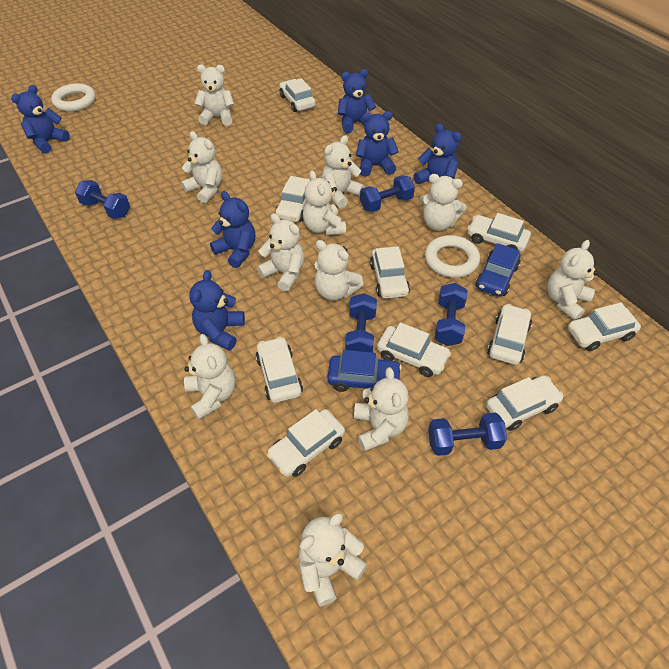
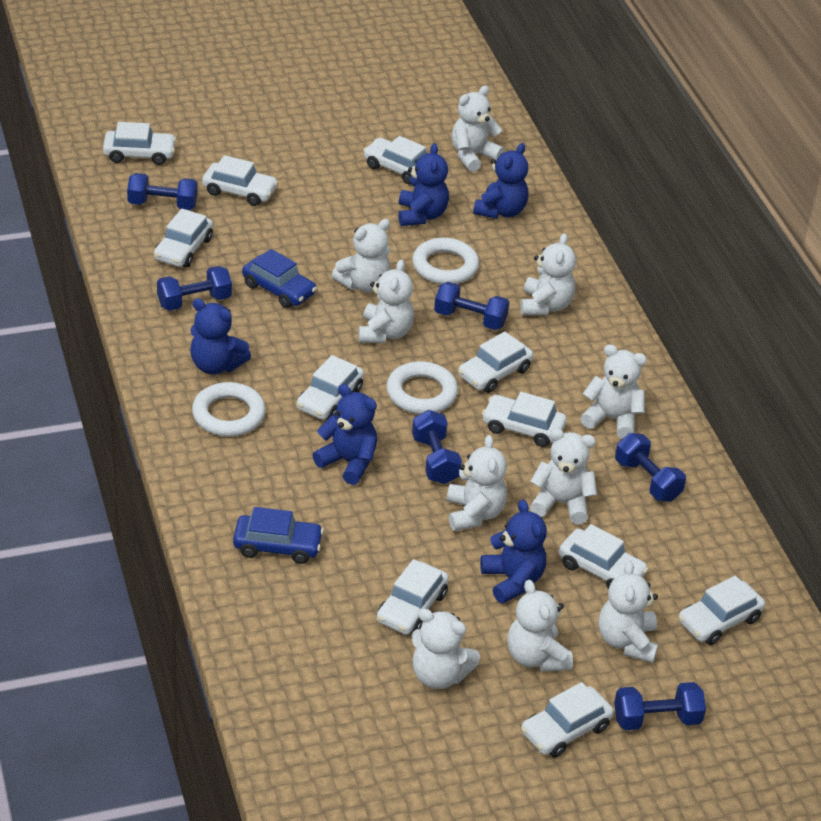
blue dumbbell: [75,180,130,219] [345,293,377,353] [360,175,415,212] [428,413,507,456] [435,283,468,346] = 5 -> [127,173,198,210] [157,266,232,311] [412,410,462,484] [434,282,509,330] [614,682,706,730] [615,433,686,502] = 6
blue teddy bear: [11,85,70,153] [189,270,245,351] [210,191,255,268] [338,69,376,133] [356,111,399,177] [414,124,462,184] = 6 -> [190,298,251,375] [313,384,377,485] [398,143,449,226] [473,143,528,219] [480,499,547,603] = 5
white car: [256,337,303,403] [267,409,345,477] [275,176,310,222] [279,78,316,112] [370,246,410,299] [377,322,451,377] [467,213,531,252] [486,375,564,431] [487,304,532,365] [568,302,641,351] = 10 -> [103,122,176,165] [154,209,213,267] [202,155,278,206] [297,355,364,420] [363,136,427,185] [377,559,449,635] [458,331,533,393] [482,392,566,447] [521,682,614,758] [559,524,648,590] [679,576,765,645] = 11
white ring: [51,83,96,112] [425,235,480,278] = 2 -> [192,382,266,437] [386,361,458,414] [412,238,479,284] = 3
white teddy bear: [181,131,222,203] [184,334,235,420] [194,64,234,126] [257,213,304,291] [298,513,367,606] [303,170,346,236] [315,240,364,300] [322,135,364,208] [354,367,409,452] [420,174,466,231] [547,240,598,320] = 11 -> [331,219,390,292] [358,260,414,343] [411,609,480,689] [447,435,507,531] [452,86,504,172] [507,580,573,672] [520,233,576,315] [530,428,597,524] [580,344,647,439] [599,561,658,663] = 10

